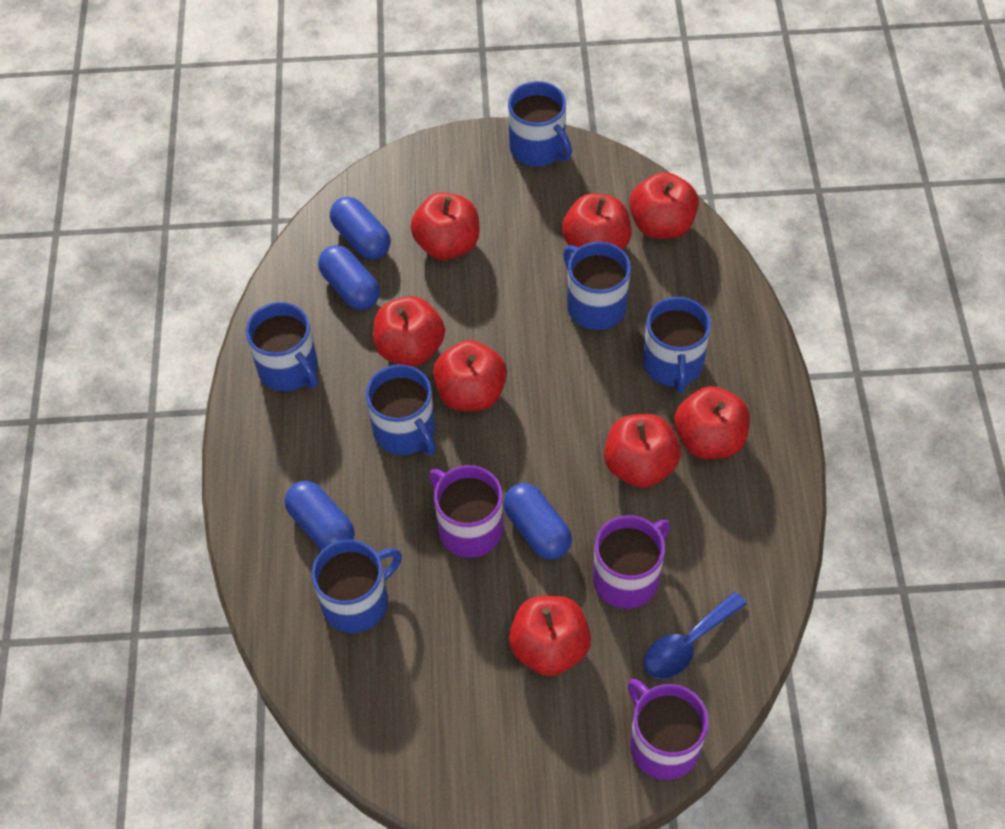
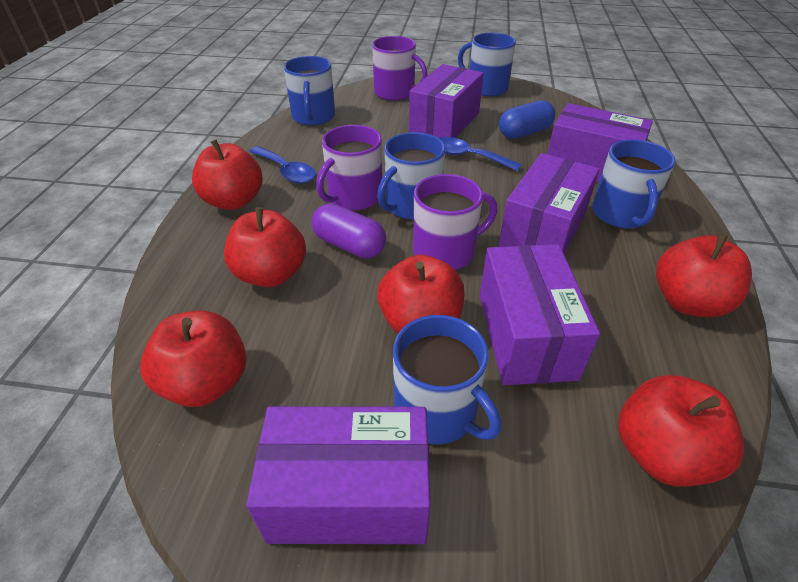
blue capsule: [285,481,354,550] [318,245,380,310] [330,197,391,260] [503,483,572,560] = 4 -> [499,100,555,139] = 1
blue mug: [246,302,318,391] [312,540,402,633] [366,365,435,455] [508,81,572,166] [563,242,631,330] [643,297,711,393] = 6 -> [284,56,335,125] [377,132,446,220] [393,315,501,444] [458,33,516,96] [592,139,675,228] = 5
blue spoon: [644,592,747,679] = 1 -> [249,146,316,184] [439,137,522,171] = 2
purple box: none = 0 -> [246,406,431,544] [409,64,484,138] [479,244,600,385] [498,153,600,254] [547,103,653,182] = 5
purple capsule: none = 0 -> [312,203,386,258] = 1
red apple: [373,296,445,366] [411,192,479,260] [433,340,507,411] [509,596,591,676] [562,193,631,250] [604,414,681,488] [629,172,699,239] [674,386,750,459] = 8 -> [140,310,247,407] [192,139,263,210] [224,207,306,287] [377,255,465,334] [618,375,744,487] [656,234,752,317] = 6

